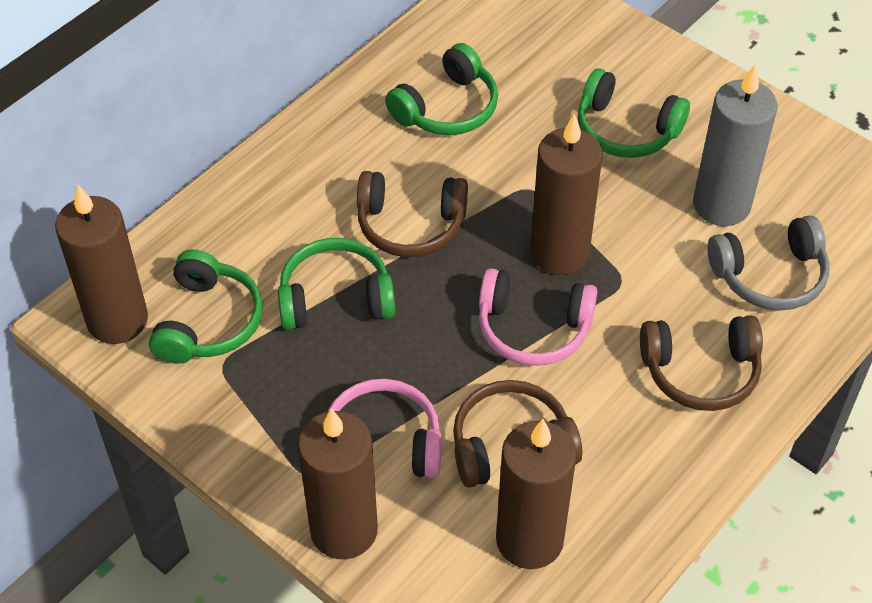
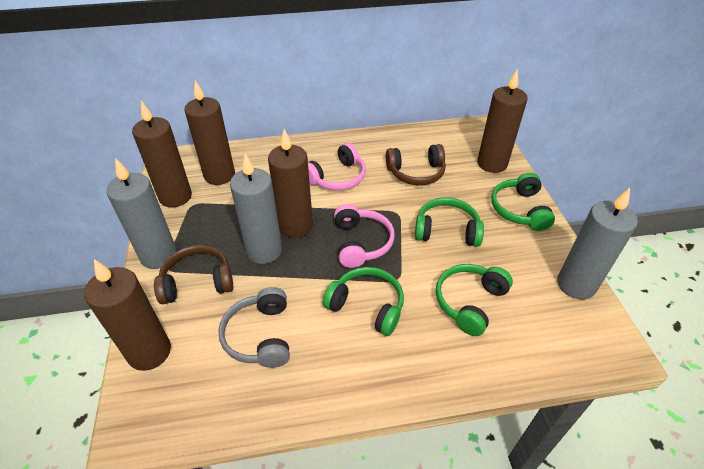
brown candle: [55,185,148,344] [298,408,378,559] [496,419,577,569] [530,114,602,275] = 4 -> [84,259,171,371] [132,101,192,207] [184,80,235,185] [268,129,313,238] [477,69,528,173] = 5
brown headphones: [357,171,468,257] [453,380,582,488] [640,315,763,411] = 3 -> [154,245,233,304] [386,144,446,185] = 2
grey candle: [693,64,778,226] = 1 -> [106,158,177,269] [230,154,282,264] [557,188,638,299] = 3

